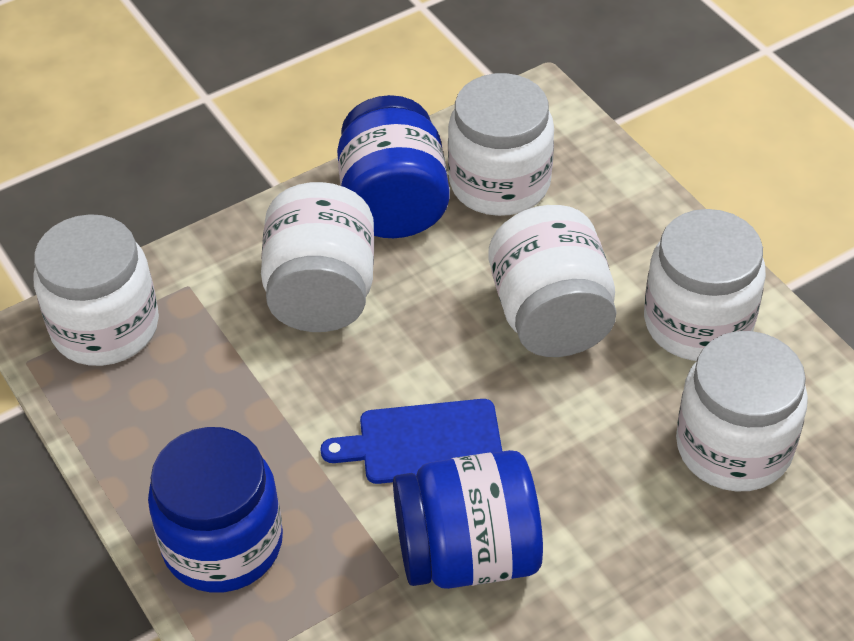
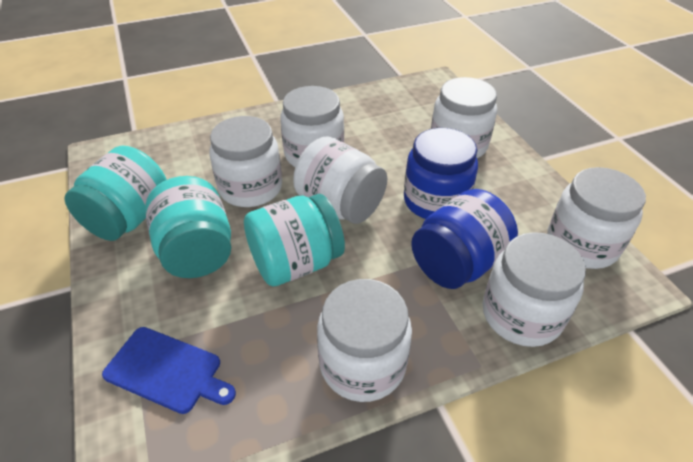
blue jar: [148,427,283,593] [337,95,450,238] [393,450,543,589] = 3 -> [404,128,478,219] [411,189,518,289] = 2
turquoise jar: none = 0 -> [64,146,167,241] [145,176,231,278] [244,194,345,287] = 3
white jar: [33,214,159,366] [261,182,374,332] [448,73,554,216] [488,205,617,357] [644,209,766,361] [676,331,808,492] = 6 -> [210,116,282,207] [280,86,344,167] [293,136,387,224] [317,279,412,402] [431,77,497,158] [483,232,586,347] [547,167,646,269] = 7

